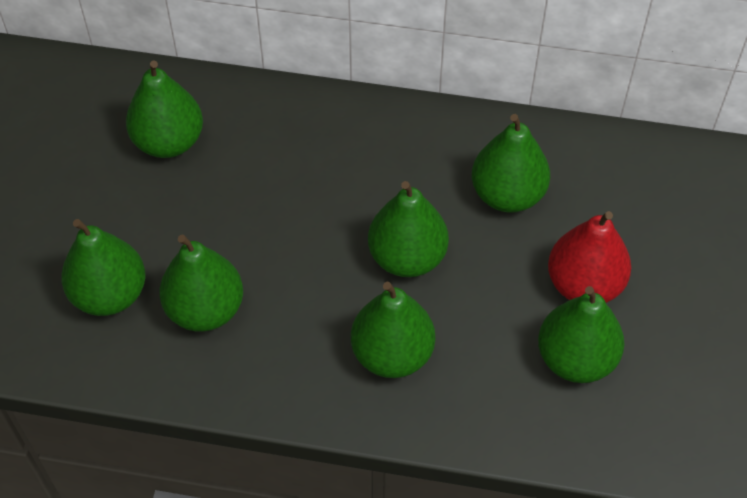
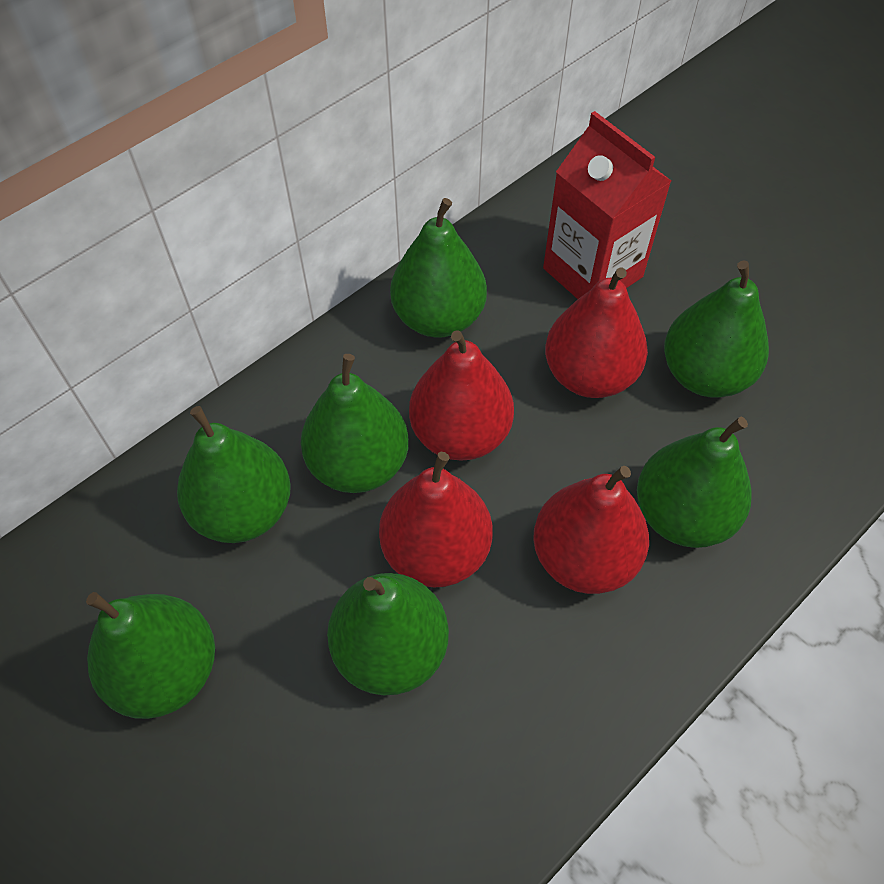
red carton: none = 0 -> [543,111,671,299] = 1
red pear: [548,211,631,303] = 1 -> [379,452,492,588] [409,330,514,461] [533,466,649,594] [545,268,648,398] = 4

